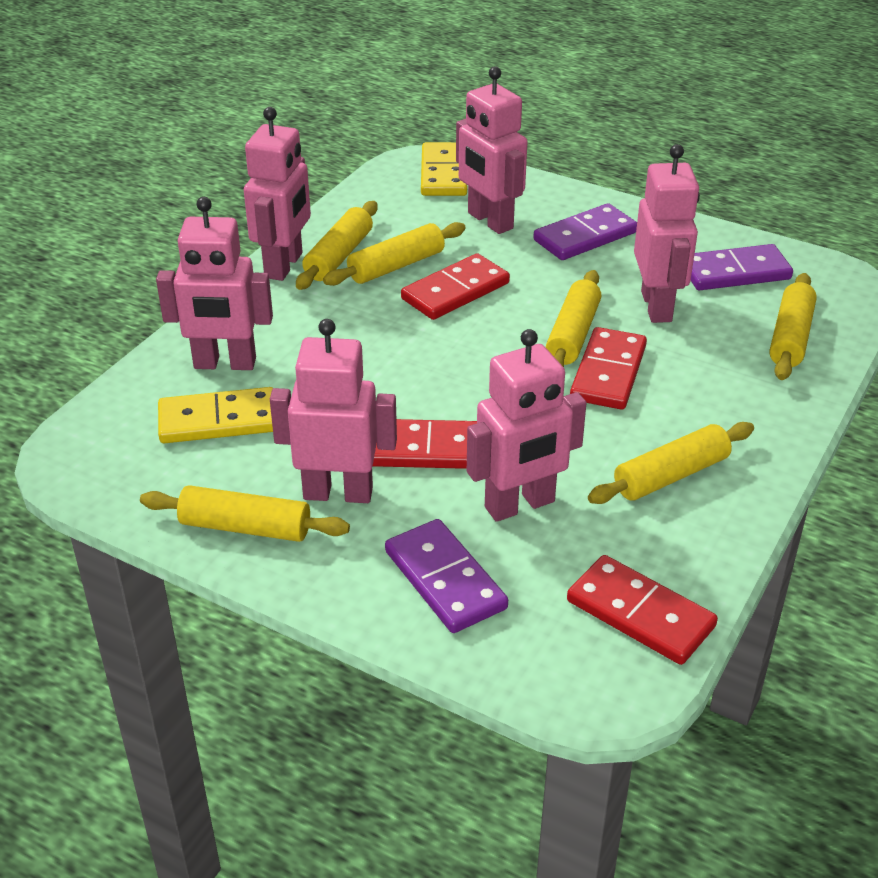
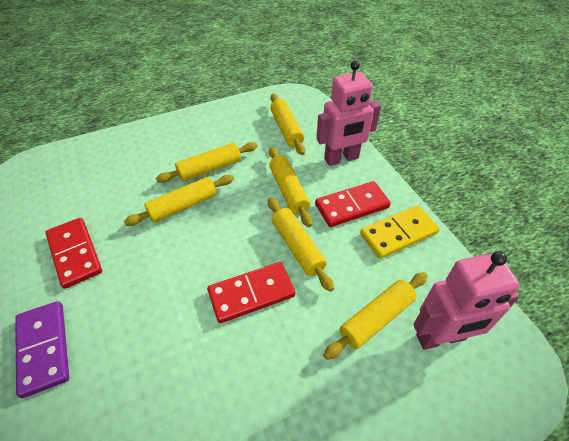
pink robot: [156,197,273,370] [244,107,311,281] [270,319,397,503] [456,66,527,234] [467,329,586,522] [634,144,700,323] = 6 -> [316,60,381,166] [413,251,520,350] = 2
purple domino: [385,519,508,633] [533,203,637,260] [691,244,793,290] = 3 -> [15,301,69,398] = 1
red domino: [373,419,477,469] [401,253,510,320] [567,555,718,665] [570,327,647,410] = 4 -> [45,218,102,289] [207,262,296,323] [315,181,391,227] = 3
yellow domino: [158,387,273,443] [421,142,467,196] = 2 -> [360,205,440,259] = 1

